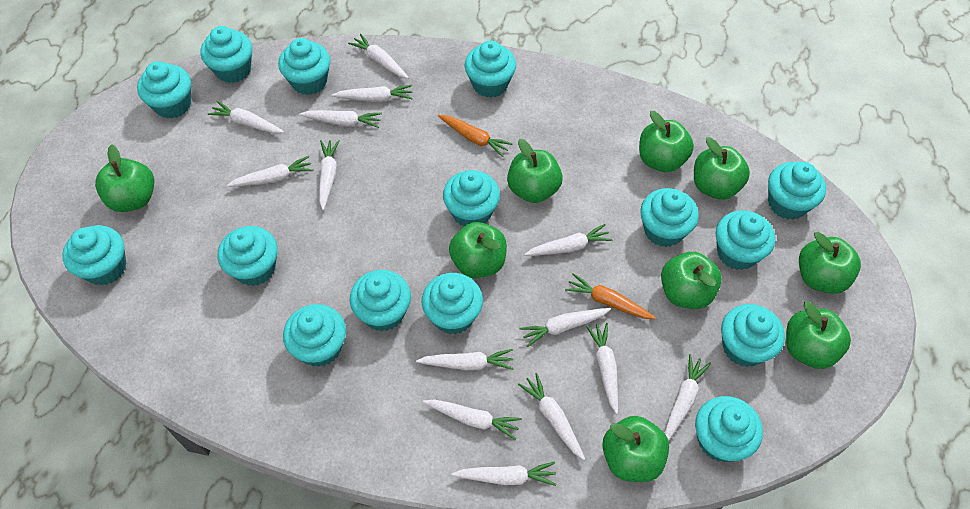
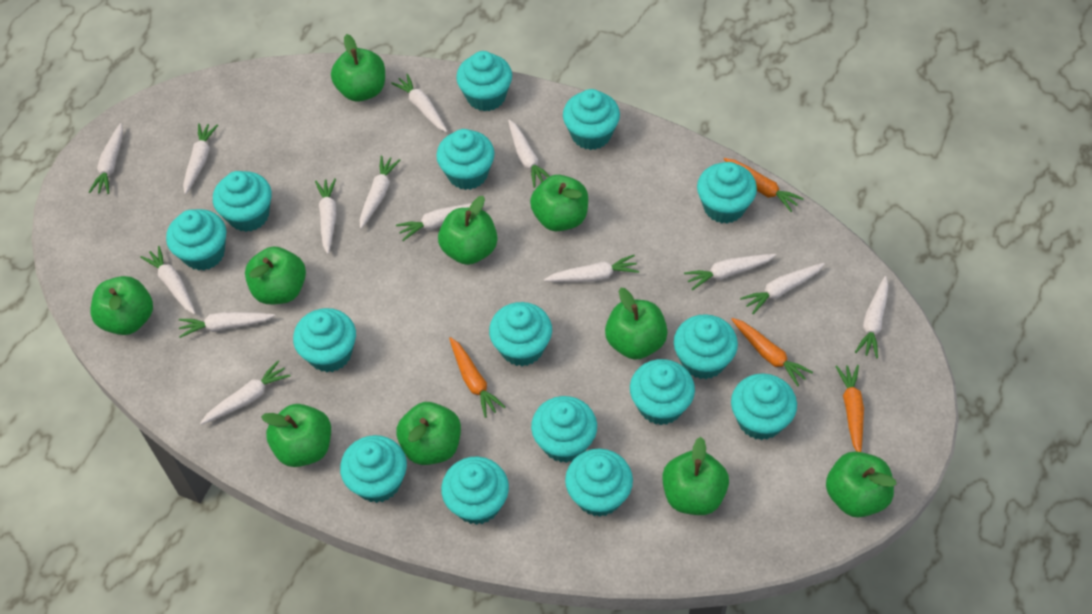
green apple: [95,144,154,212] [449,222,507,278] [507,139,563,203] [602,416,669,482] [639,111,694,172] [661,252,722,309] [694,137,750,200] [786,301,851,369] [799,232,861,294] = 9 -> [90,276,153,335] [245,246,306,304] [261,404,331,467] [331,34,385,102] [396,402,461,465] [438,196,497,265] [530,175,588,231] [605,288,668,360] [662,437,729,515] [826,451,896,517] = 10
orange carrot: [438,115,513,157] [565,273,656,319] = 2 -> [449,337,505,418] [724,158,804,212] [731,318,813,387] [835,365,864,452] = 4

